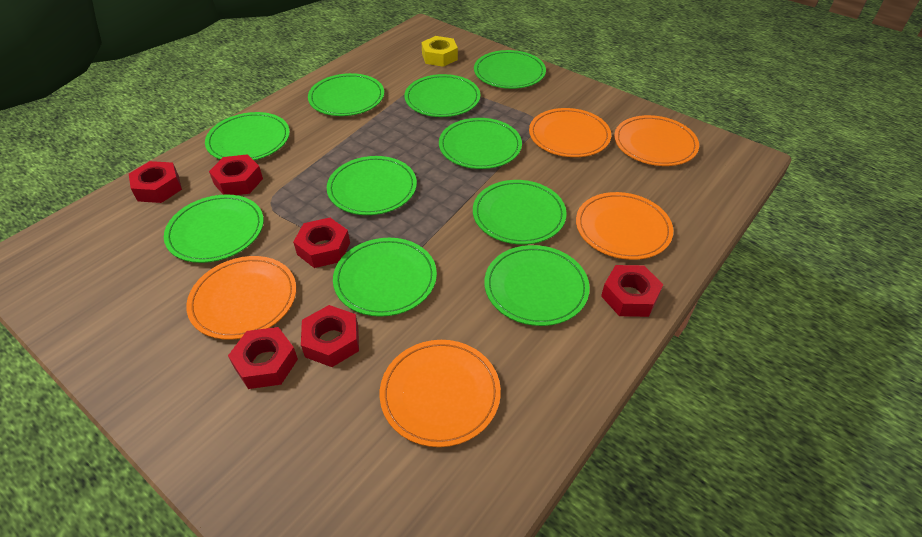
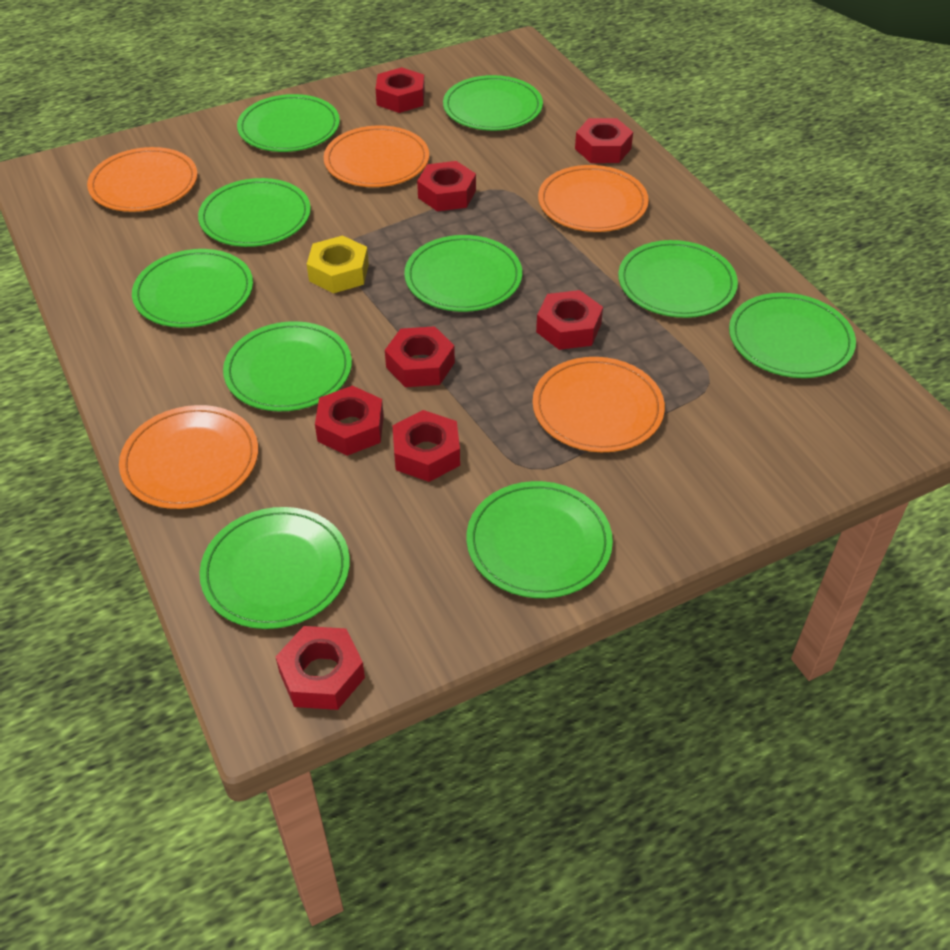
red nut: [129,161,182,203] [209,154,263,195] [228,327,298,389] [293,218,350,268] [301,305,359,367] [601,265,663,317] = 6 -> [276,626,365,710] [315,386,384,456] [375,67,425,113] [385,326,455,387] [392,410,460,482] [417,161,476,211] [536,290,603,350] [575,118,633,163] = 8

